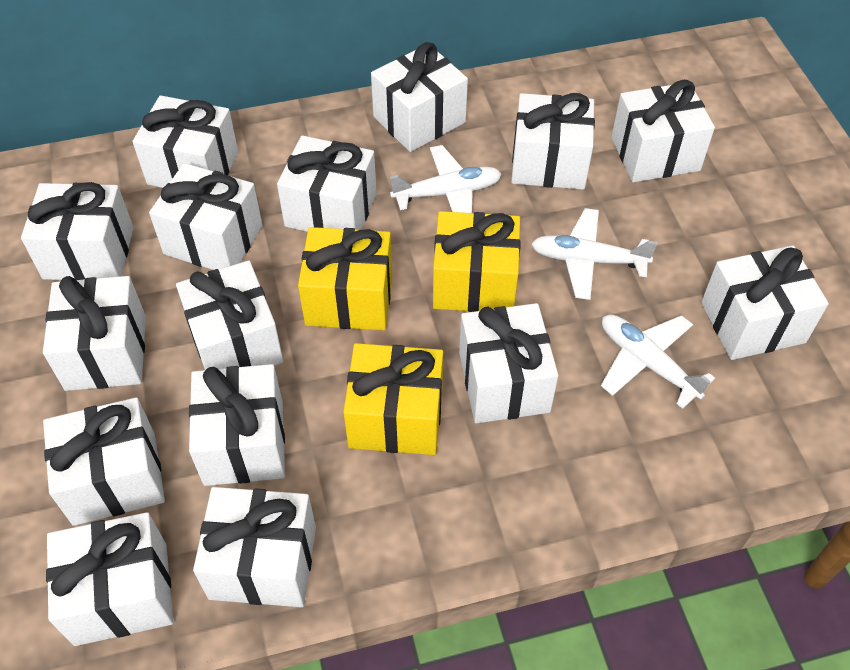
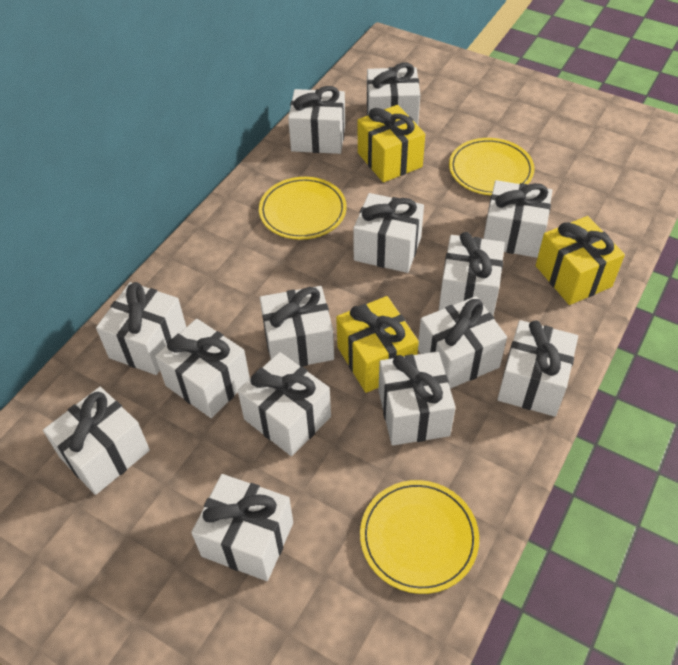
white gift: [21,182,134,280] [43,276,146,391] [43,397,165,526] [46,512,173,646] [132,95,238,188] [149,163,263,270] [176,260,283,370] [189,364,285,486] [193,487,316,607] [277,135,377,232] [371,42,468,152] [459,303,558,423] [511,93,595,190] [611,80,715,182] [701,245,829,360] = 15 -> [43,387,150,495] [96,282,186,375] [155,319,250,418] [191,474,293,581] [238,352,331,456] [260,286,334,366] [288,86,345,154] [353,193,424,273] [367,63,420,125] [378,352,456,445] [418,296,507,389] [439,232,505,315] [483,180,552,258] [498,320,578,417] = 14
white plane: [390,145,502,213] [531,208,657,300] [601,314,715,409] = 3 -> none = 0
yellow plate: none = 0 -> [259,177,347,240] [360,480,479,594] [449,138,535,195] = 3

